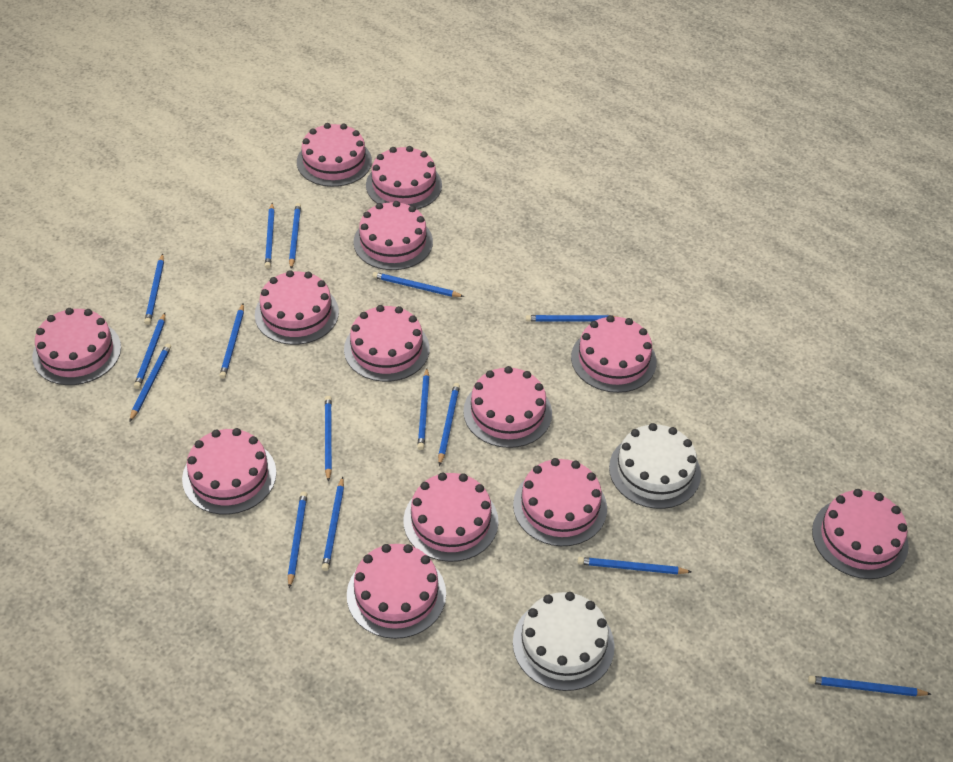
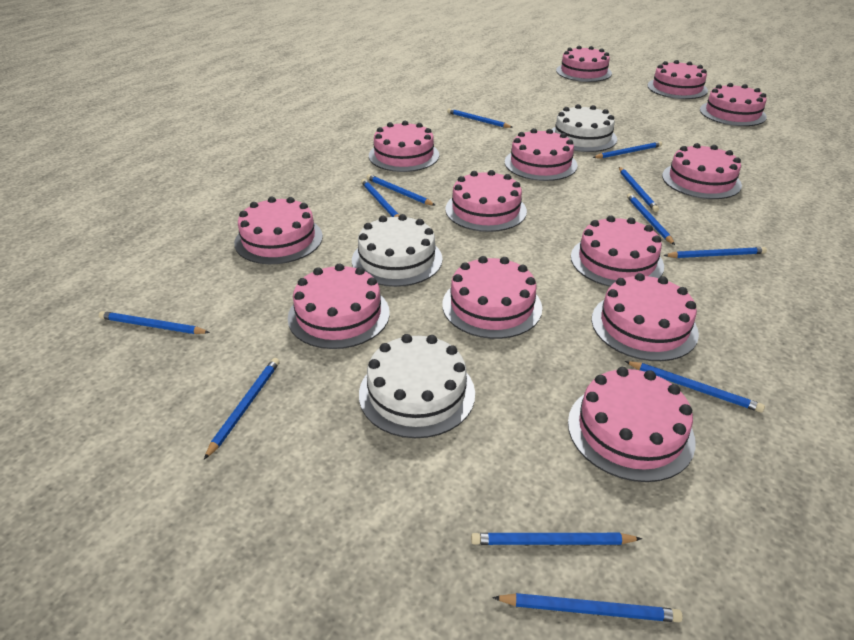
blue pencil: [129,343,171,422] [134,313,165,389] [144,254,164,325] [219,303,244,379] [265,203,275,269] [288,492,307,589] [289,203,301,269] [322,477,344,571] [325,396,332,482] [372,272,464,297] [417,368,430,450] [438,383,460,466] [526,315,617,322] [578,557,691,574] [808,676,931,696] = 15 -> [99,311,210,334] [204,358,280,459] [361,179,399,217] [366,174,435,205] [447,108,513,128] [471,533,642,545] [493,593,683,622] [592,141,662,159] [619,167,659,212] [625,361,765,413] [627,193,675,245] [663,247,767,258] = 12
white cake: [513,592,615,691] [609,423,701,509] = 2 -> [352,214,443,287] [359,334,475,438] [552,104,617,152] = 3

